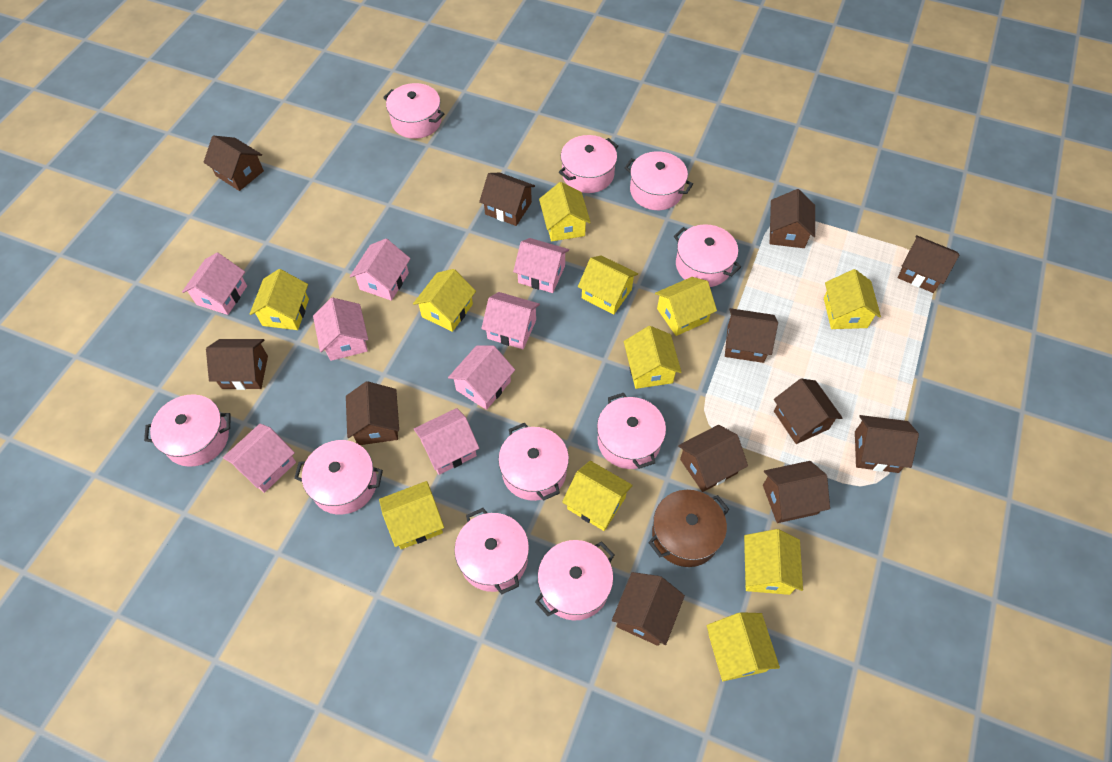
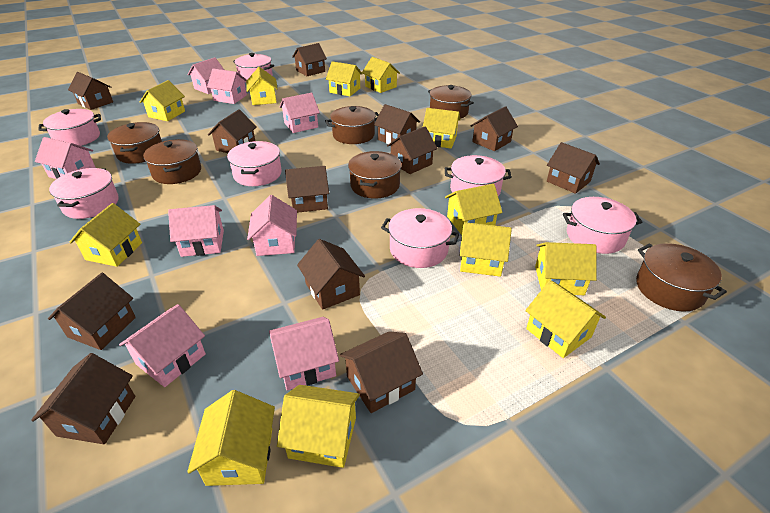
brown pot: [648,490,730,567] = 1 -> [107,122,162,164] [143,139,201,184] [325,106,379,144] [348,151,402,199] [428,85,474,119] [636,243,727,312] = 6
pink pot: [144,394,231,467] [294,440,383,515] [383,83,445,139] [454,508,529,594] [498,423,569,501] [535,540,615,621] [559,135,618,193] [597,393,666,469] [625,151,693,210] [674,224,741,287] = 10 -> [38,109,101,146] [49,168,119,219] [227,141,282,186] [233,53,274,83] [381,208,460,268] [445,155,512,196] [563,197,642,254] = 7
yellow house: [250,269,309,330] [379,481,444,549] [413,269,476,332] [539,182,591,242] [562,461,633,531] [578,255,638,314] [624,326,682,389] [655,277,717,336] [707,612,780,681] [744,529,803,595] [824,269,881,329] = 11 -> [69,203,142,267] [140,80,185,121] [187,390,275,486] [246,67,278,105] [277,385,360,468] [326,61,363,96] [362,57,400,93] [423,108,461,149] [445,184,503,235] [460,222,512,277] [525,280,606,358] [535,242,597,295] = 12

